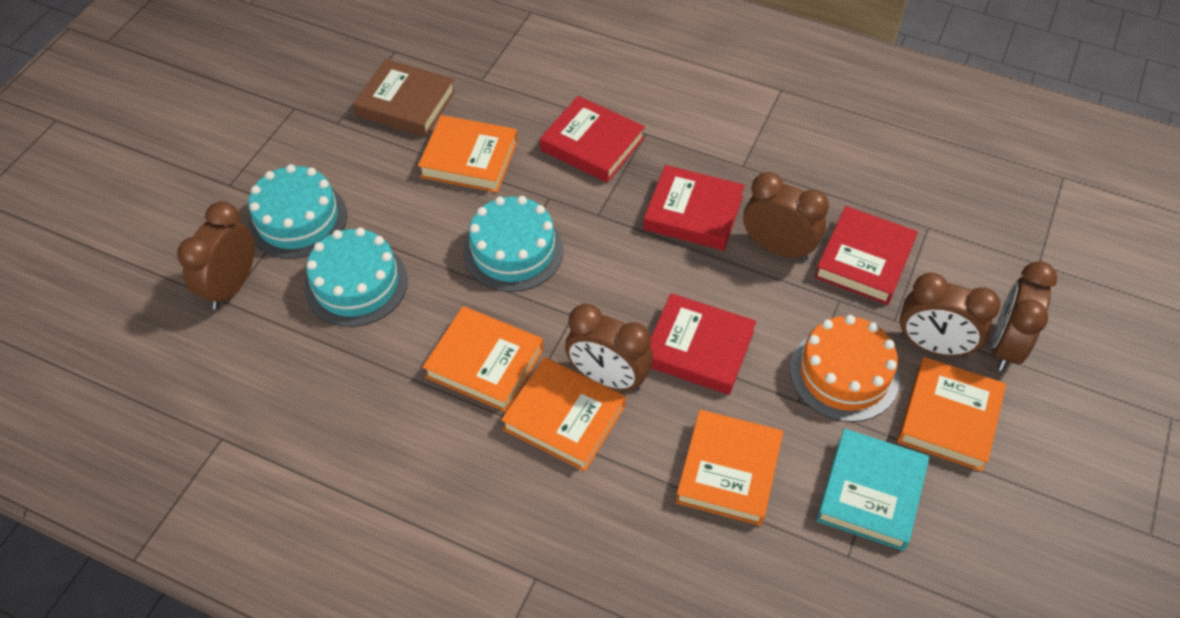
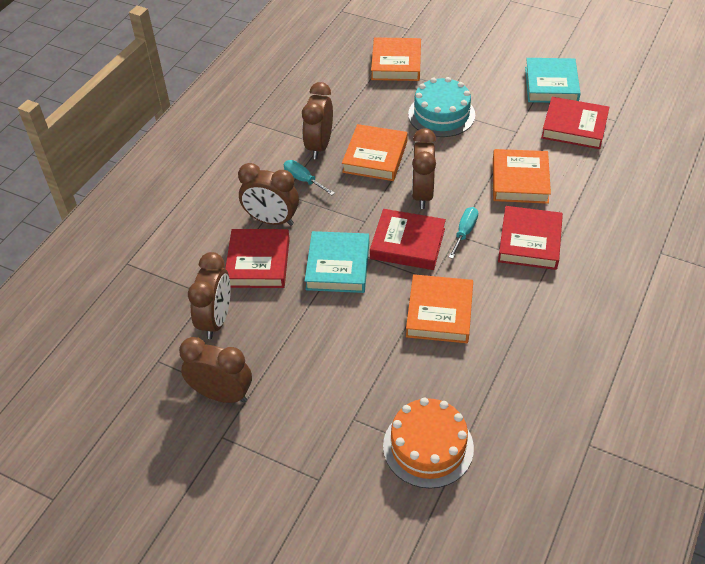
brown book: [353,59,455,137] = 1 -> none = 0
orange book: [418,115,518,193] [423,306,543,412] [501,357,626,471] [675,410,783,526] [897,357,1006,472] = 5 -> [342,124,408,181] [371,37,421,81] [406,274,473,343] [493,149,551,204] = 4
turquoise book: [816,428,929,551] = 1 -> [305,231,369,293] [525,58,581,103] = 2
turquoise cake: [248,164,347,259] [304,228,408,327] [463,196,564,292] = 3 -> [408,77,475,137] = 1
turquoise screwdriver: none = 0 -> [284,160,335,195] [448,207,478,259] = 2

